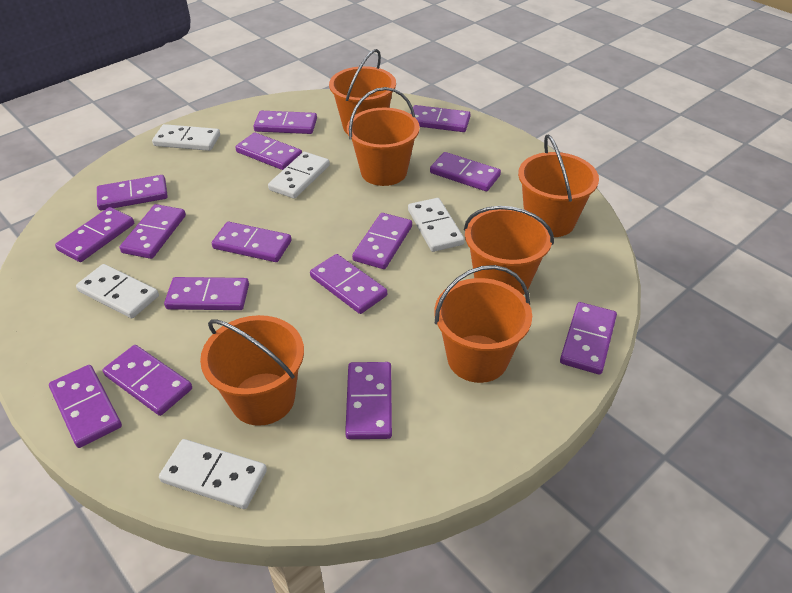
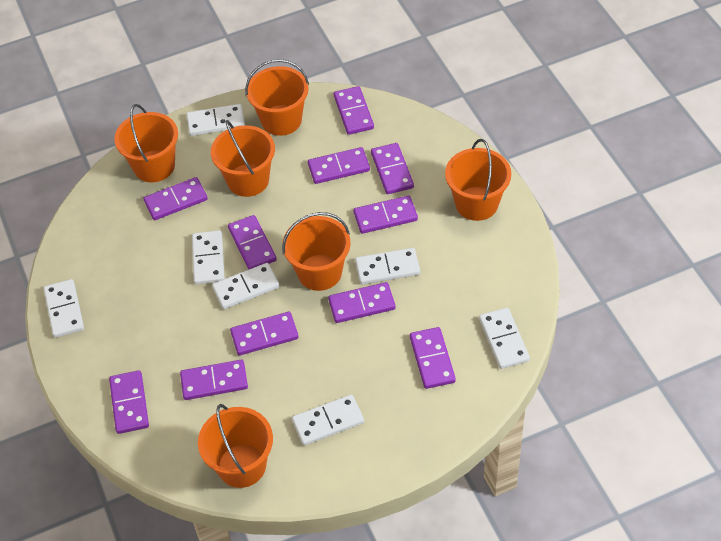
purple domino: [49,365,122,448] [55,207,134,262] [97,175,168,211] [103,345,192,416] [120,204,186,259] [164,277,249,310] [212,222,292,262] [235,132,302,170] [253,111,317,134] [310,254,387,314] [345,362,392,439] [352,213,412,269] [410,105,471,132] [430,152,501,191] [560,302,617,375] = 15 -> [109,370,149,434] [143,177,208,220] [180,360,248,400] [228,215,277,269] [230,312,299,356] [308,147,370,184] [328,282,395,323] [334,86,374,135] [354,196,418,234] [371,143,414,194] [410,327,456,389] = 11
white domino: [76,264,159,318] [152,124,220,151] [159,439,267,509] [268,152,330,199] [408,198,465,252] = 5 -> [43,279,84,338] [186,104,245,136] [192,230,225,285] [212,263,279,309] [292,394,364,446] [355,248,420,285] [479,308,530,369] = 7

